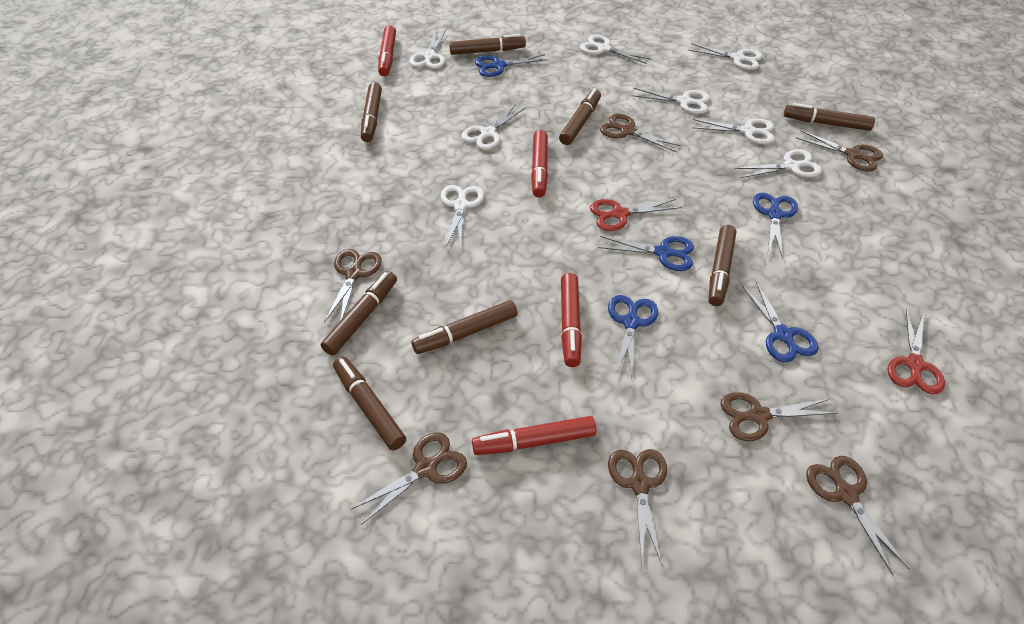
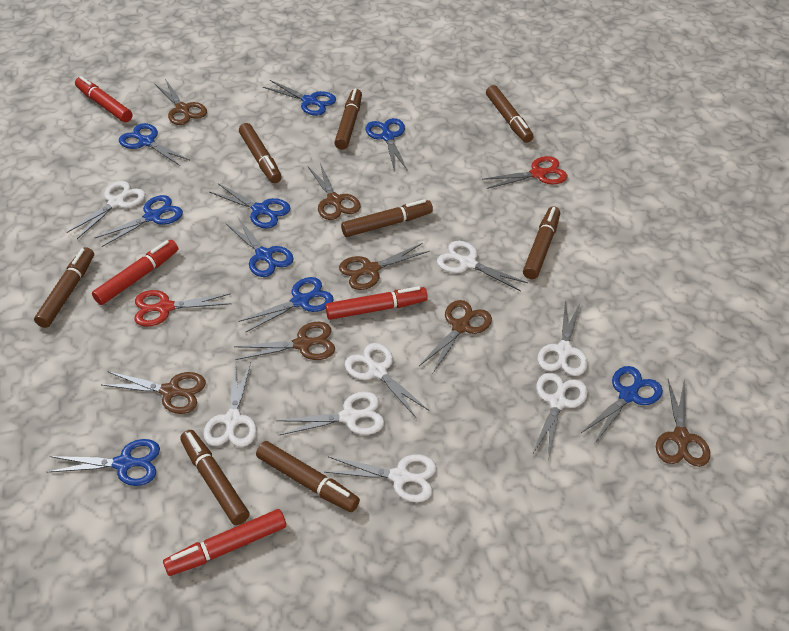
blue scissors: [475,54,549,77] [598,236,694,271] [608,295,658,378] [741,281,818,362] [753,193,798,259] = 5 -> [48,439,160,486] [95,195,183,247] [119,123,190,166] [209,184,291,229] [226,218,294,277] [238,277,334,332] [263,80,336,116] [365,118,407,172] [581,366,663,443] = 9

